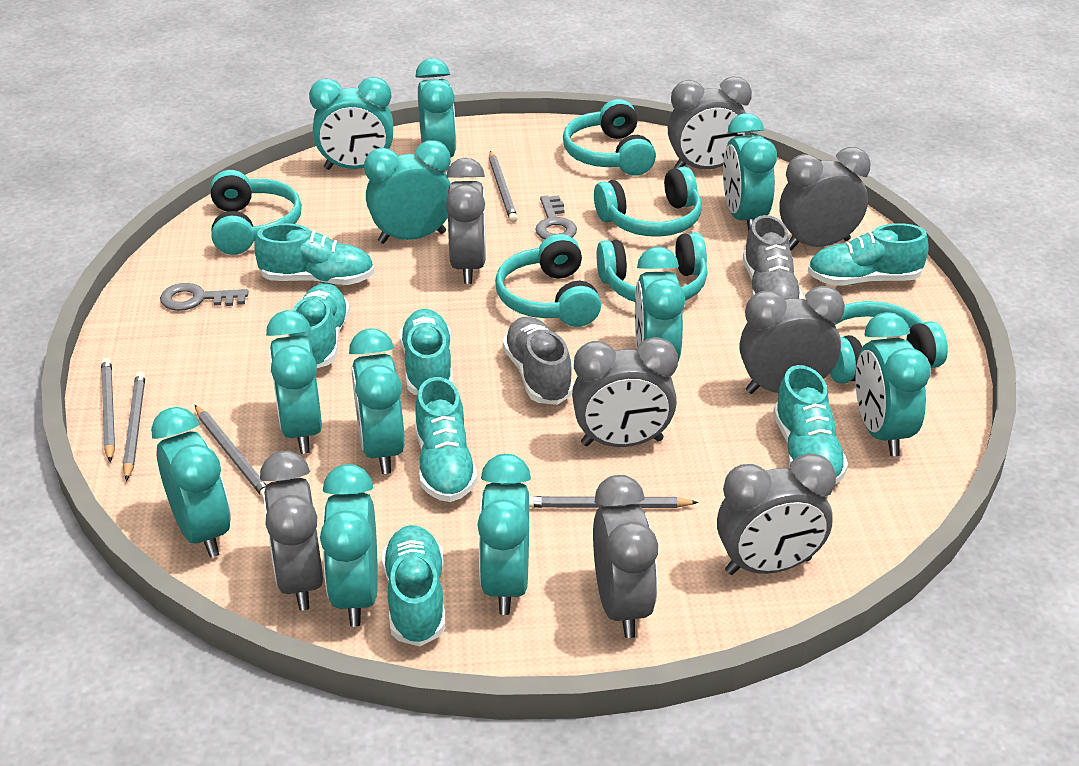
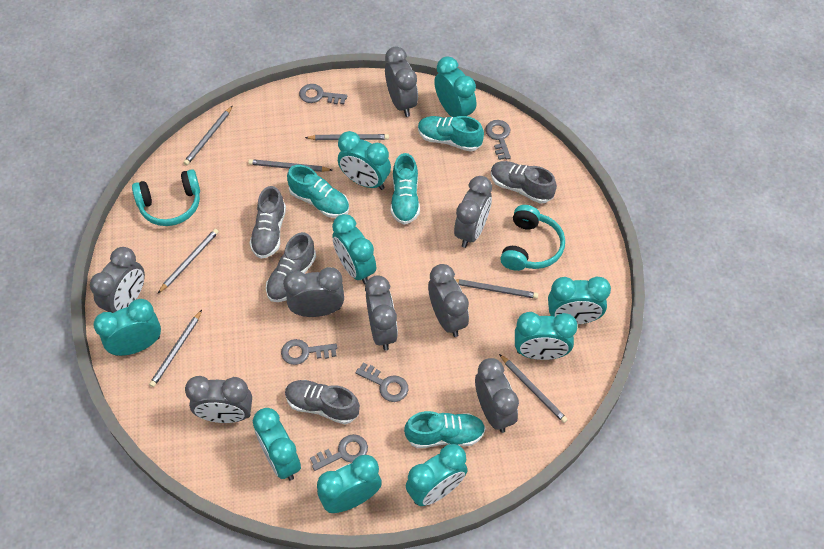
grey key: [160,283,248,311] [535,195,577,240] = 2 -> [281,339,337,365] [299,84,347,105] [310,434,368,471] [355,362,408,402] [485,120,511,160] = 5
grey pencil: [101,358,115,462] [123,372,146,481] [195,405,266,499] [489,151,518,223] [529,496,698,508] = 5 -> [149,310,202,387] [158,229,219,293] [184,106,232,165] [248,159,332,172] [305,134,389,140] [455,279,539,299] [499,354,568,423] = 7
grey shoe: [503,317,574,405] [743,215,803,299] = 2 -> [250,186,286,259] [266,232,316,302] [285,380,360,424] [491,161,557,204] = 4
turquoise clock: [151,407,231,558] [266,310,322,454] [309,77,393,170] [320,464,378,627] [349,328,405,474] [364,140,451,244] [415,58,456,171] [477,454,531,615] [635,246,685,361] [723,113,777,232] [856,312,931,456] = 11 -> [93,299,161,356] [253,408,301,481] [317,455,382,513] [332,214,376,284] [338,131,391,190] [406,444,468,506] [434,56,476,117] [515,312,578,360] [548,276,611,324] = 9
turquoise headphones: [210,170,302,255] [495,234,601,327] [563,99,656,176] [594,166,702,237] [597,232,708,302] [830,301,948,384] = 6 -> [132,169,200,226] [500,205,565,271] = 2
turquoise shoe: [254,223,374,285] [290,283,350,368] [382,525,445,646] [400,309,453,395] [415,377,478,502] [773,365,848,485] [808,223,929,286] = 7 -> [287,165,349,218] [391,153,420,225] [404,411,486,448] [418,116,484,152] = 4

